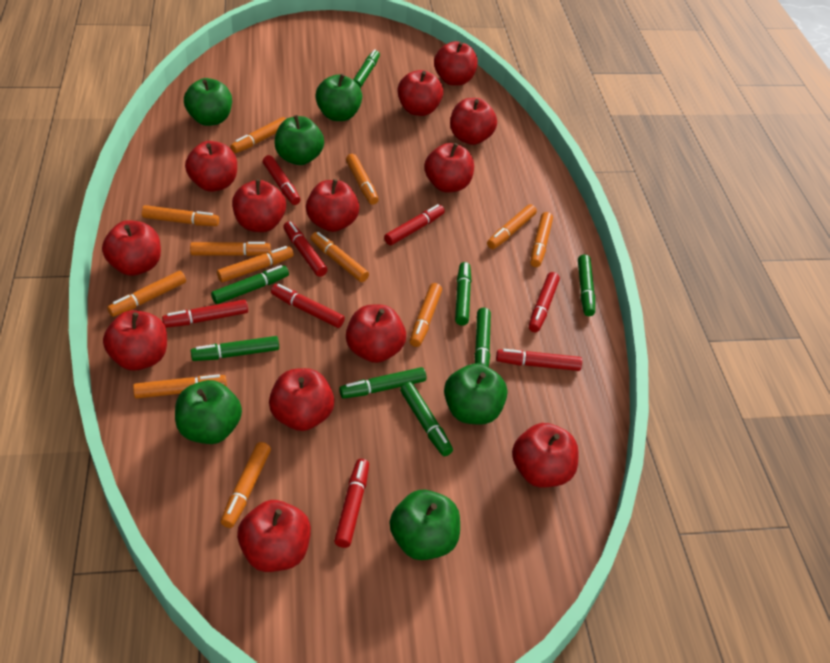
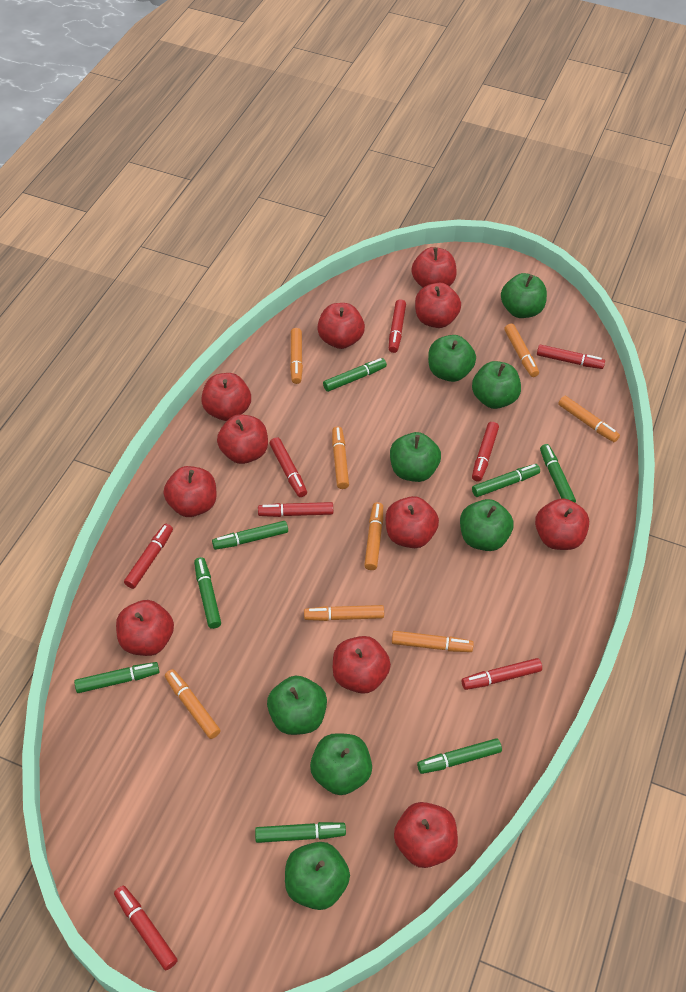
green apple: [175,380,242,444] [184,78,232,126] [275,115,324,165] [315,74,362,121] [390,490,460,560] [444,363,507,425] = 6 -> [267,676,327,735] [285,842,350,910] [310,733,372,795] [390,432,441,482] [428,335,476,382] [460,499,514,551] [472,361,521,409] [501,273,547,318] = 8
orange marker: [107,271,186,317] [133,374,227,399] [142,205,219,226] [190,242,271,256] [217,246,294,282] [221,442,271,528] [230,117,286,153] [311,232,369,282] [346,154,378,205] [410,283,442,347] [487,204,537,249] [530,212,553,267] = 12 -> [165,669,221,739] [290,328,303,384] [304,605,384,621] [332,426,349,489] [364,502,383,570] [392,631,474,652] [504,323,539,377] [558,396,620,442] = 8
red apple: [102,220,161,276] [103,310,167,371] [185,141,237,192] [232,179,286,232] [237,500,311,572] [269,368,334,431] [306,179,359,232] [346,305,406,363] [397,70,443,116] [424,143,474,192] [434,41,478,86] [450,98,497,145] [512,423,578,487] = 13 -> [116,600,174,656] [164,466,217,517] [201,373,251,421] [217,414,268,464] [317,303,365,349] [333,636,391,694] [386,496,439,548] [394,802,458,868] [412,247,457,288] [415,283,461,328] [535,498,589,550] = 11

